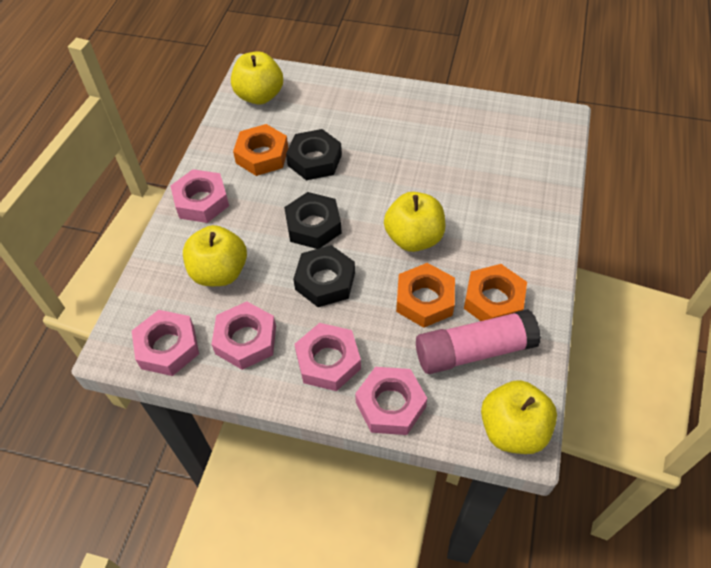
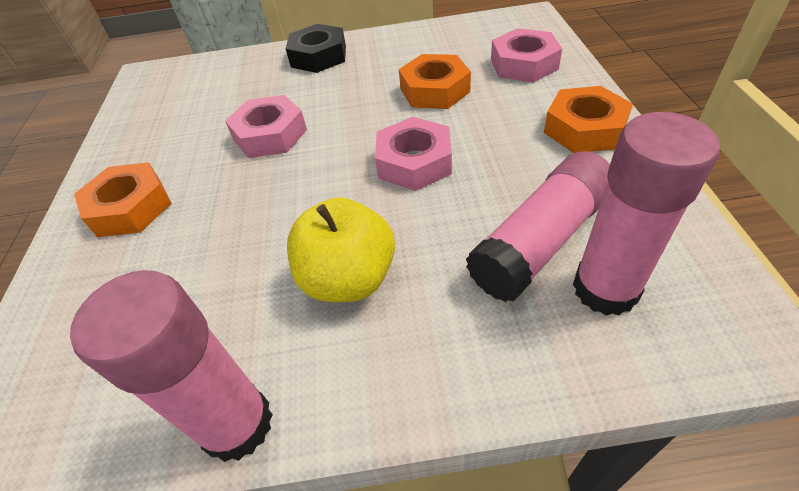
black nut: [284,192,342,249] [286,129,342,180] [293,245,355,307] = 3 -> [286,24,346,73] = 1
pink glue stick: [416,309,541,374] = 1 -> [70,270,273,462] [466,151,610,302] [573,112,720,316] = 3
pink nut: [132,310,199,376] [171,169,229,223] [211,302,276,370] [294,323,361,391] [355,367,427,435] = 5 -> [225,95,307,158] [375,117,452,191] [491,28,562,83] = 3
yellow apple: [183,225,247,286] [231,51,283,104] [384,192,445,252] [481,380,557,454] = 4 -> [287,197,395,302] = 1

